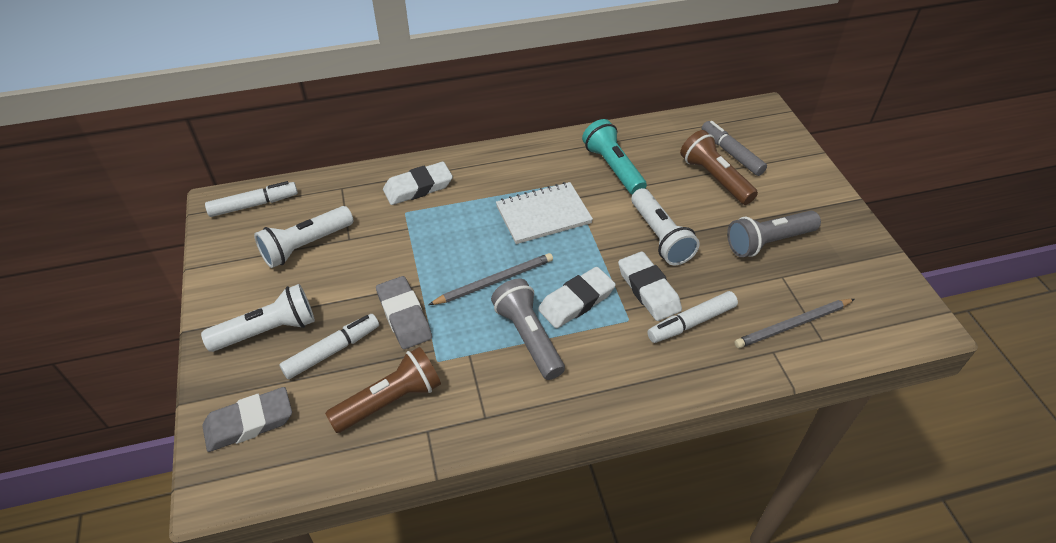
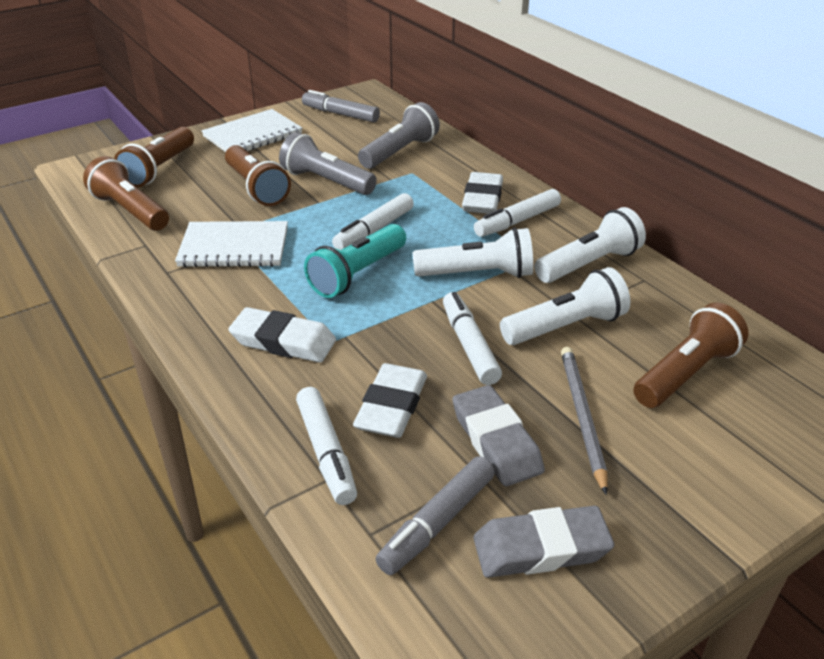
brown flashlight: [325,347,441,433] [680,130,758,205] = 2 -> [83,156,169,231] [114,127,194,187] [225,145,291,206] [633,303,749,408] = 4
grey marker: [702,121,767,176] = 1 -> [302,90,380,122] [375,456,495,575] = 2
grey pencil: [428,253,553,305] [734,299,854,348] = 2 -> [561,347,608,495] = 1
white marker: [205,181,298,217] [279,314,379,379] [647,291,738,343] = 3 -> [296,387,357,505] [332,193,414,250] [443,292,502,385] [474,189,561,237] = 4
white notebook: [496,182,593,244] = 1 -> [175,221,288,267] [202,109,302,152] = 2

